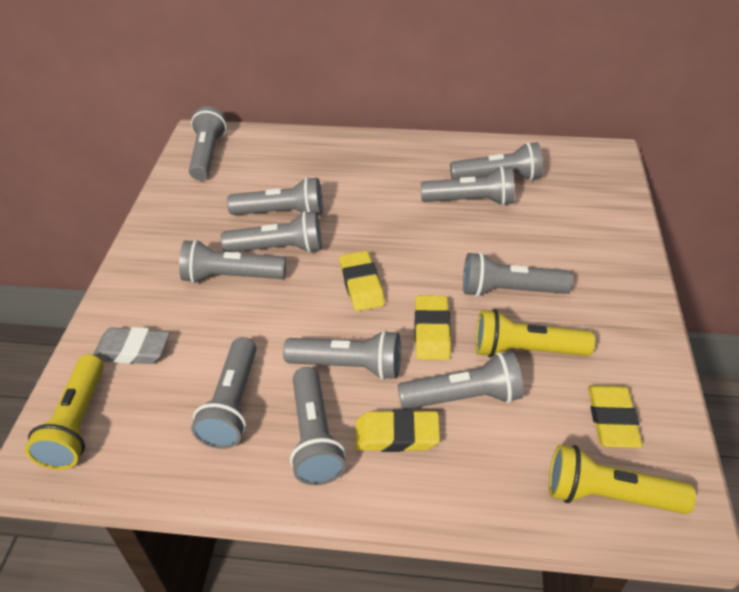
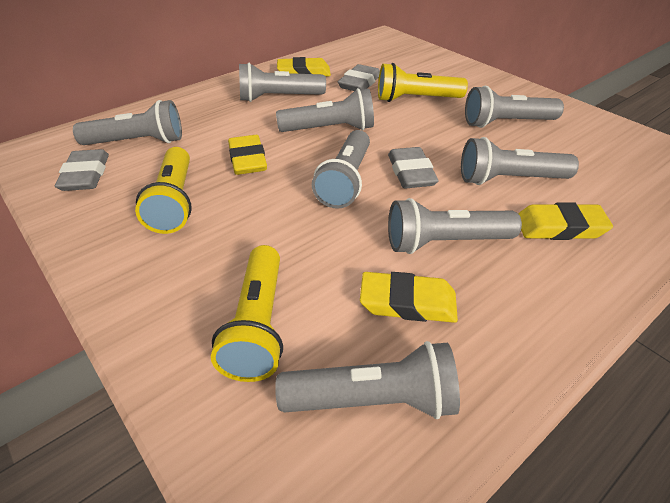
grey eraser: [93,327,170,364] = 1 -> [55,149,109,191] [338,64,380,91] [388,147,439,188] = 3
grey flashlight: [179,240,286,283] [189,106,227,180] [191,337,256,449] [220,211,322,253] [227,177,323,215] [283,330,401,380] [290,367,346,485] [398,352,524,409] [421,166,515,206] [450,142,543,181] [463,252,573,297] = 11 -> [73,100,182,145] [239,63,326,102] [275,341,460,419] [276,88,374,132] [312,130,370,209] [388,198,522,254] [461,137,579,185] [465,86,564,128] = 8

